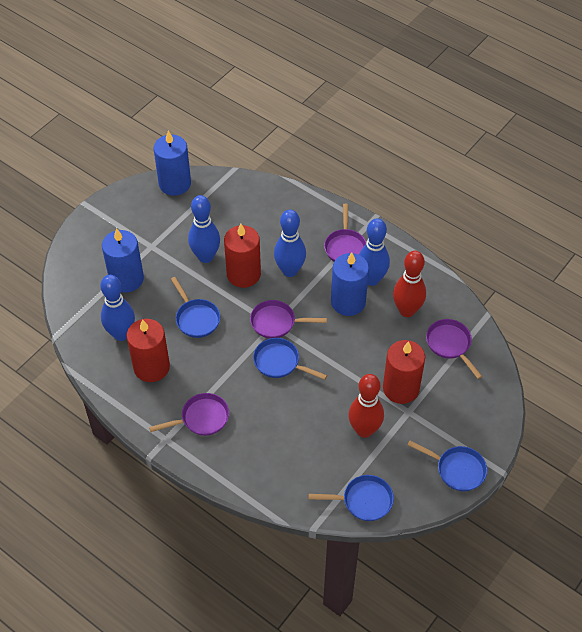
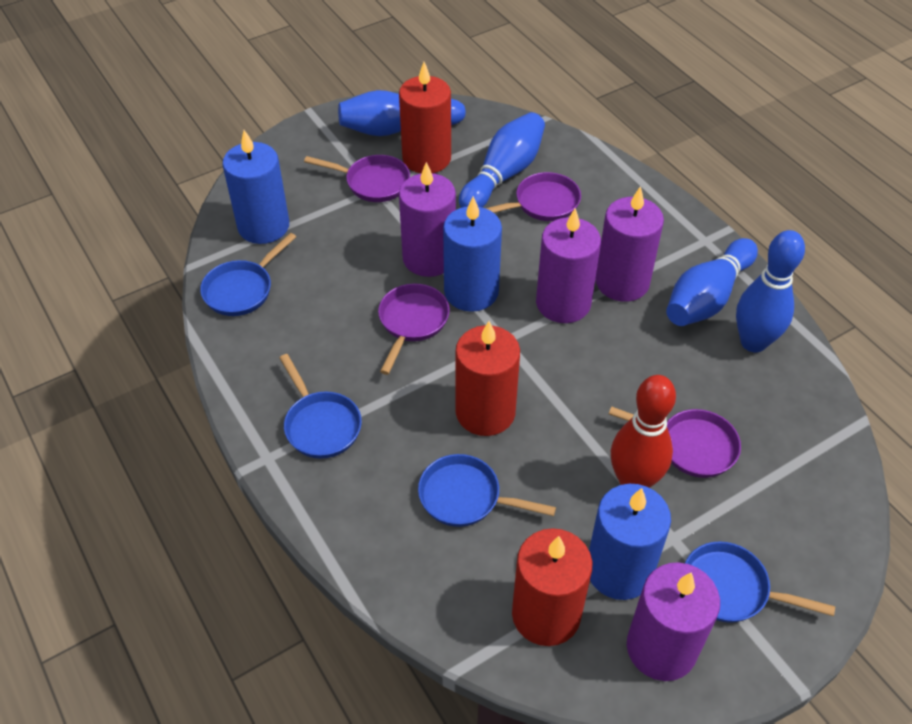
purple candle: none = 0 -> [399,162,456,277] [536,208,601,323] [596,186,664,302] [627,562,720,681] = 4
red bowling pin: [348,374,384,438] [393,251,426,317] = 2 -> [611,375,676,488] = 1

